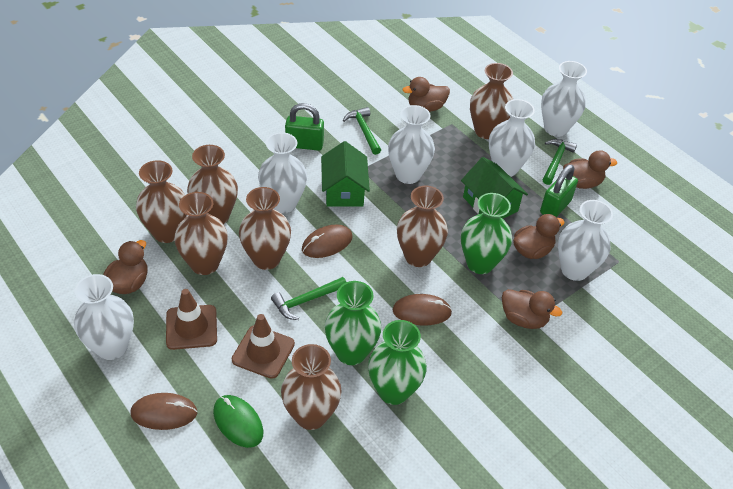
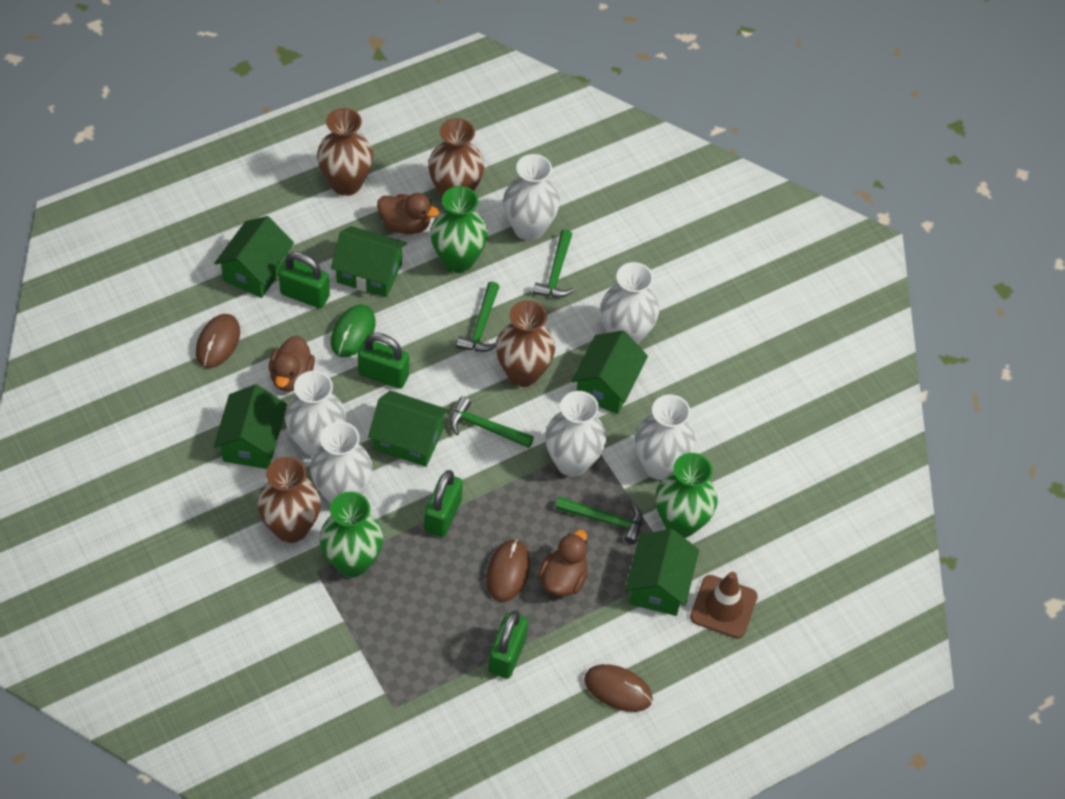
brown duck: [103,240,148,294] [403,77,450,112] [502,289,562,329] [513,214,565,259] [563,150,617,189] = 5 -> [269,335,315,392] [377,193,440,234] [538,530,588,597] = 3
brown traffic cone: [166,289,217,350] [232,314,295,379] = 2 -> [690,572,758,638] = 1
brown vase: [136,160,187,243] [174,192,228,275] [187,145,238,224] [239,187,291,270] [281,344,342,430] [397,186,448,267] [470,63,513,139] = 7 -> [257,457,321,543] [317,108,373,196] [428,118,484,198] [496,300,555,387] = 4
green hammer: [271,277,346,320] [343,107,381,155] [543,139,577,185] = 3 -> [450,397,534,448] [456,282,499,352] [533,229,574,298] [555,497,643,544] = 4
green house: [321,141,370,207] [461,157,528,219] = 2 -> [214,216,294,298] [214,384,287,469] [331,226,407,297] [368,390,449,467] [571,330,648,414] [625,529,699,616] = 6
green padlock: [285,103,324,151] [540,165,578,217] = 2 -> [279,252,330,308] [358,333,409,389] [424,470,463,537] [488,611,528,679] = 4

